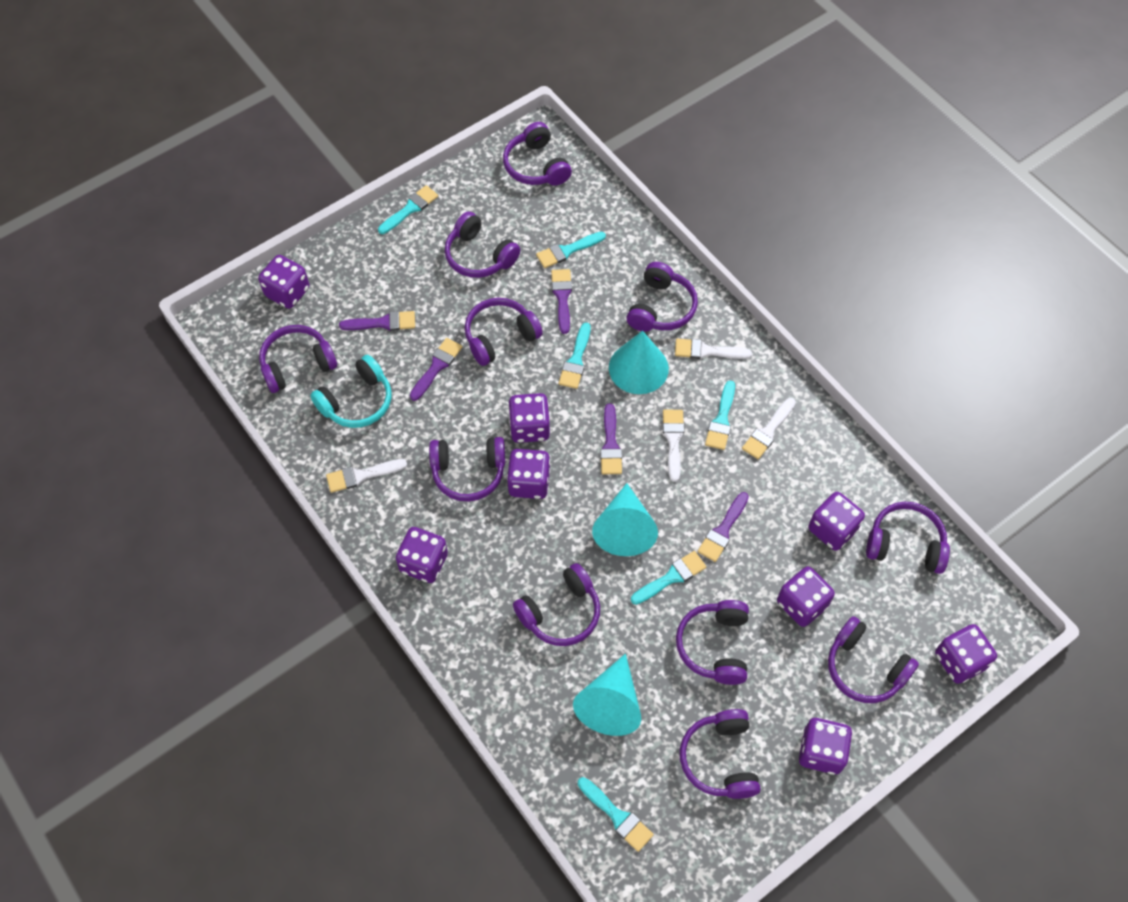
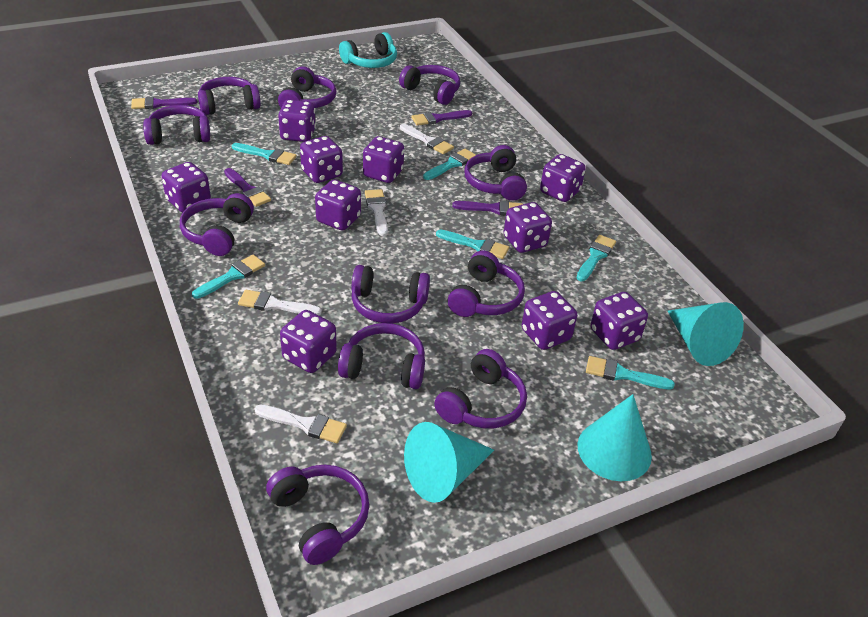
purple brush: [339,311,415,331] [410,338,462,401] [551,269,572,334] [600,403,622,474] [698,492,749,562] = 5 -> [131,97,197,109] [224,168,271,207] [411,110,472,126] [452,200,523,216] = 4
purple dice: [258,255,309,309] [396,527,448,583] [507,449,550,499] [508,393,550,443] [777,567,835,627] [799,718,852,775] [808,492,865,551] [935,624,997,684] = 8 -> [161,162,211,212] [278,100,316,142] [280,310,337,373] [300,136,343,183] [315,179,361,230] [363,136,404,183] [504,202,552,253] [522,291,577,350] [540,154,586,202] [591,292,648,350] = 10

